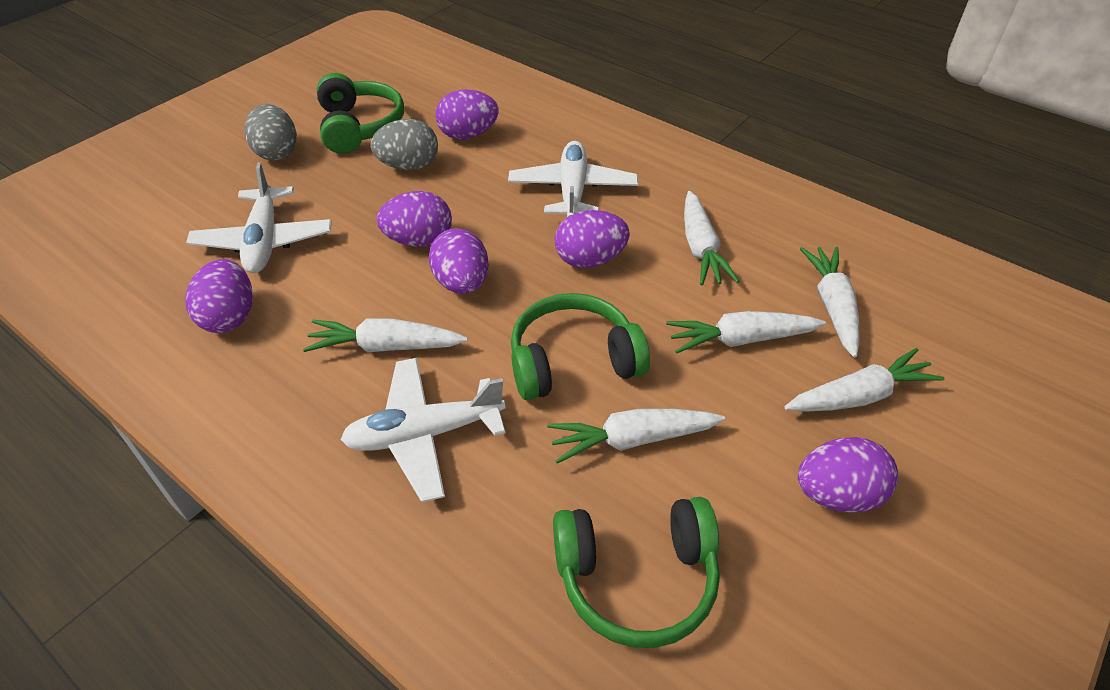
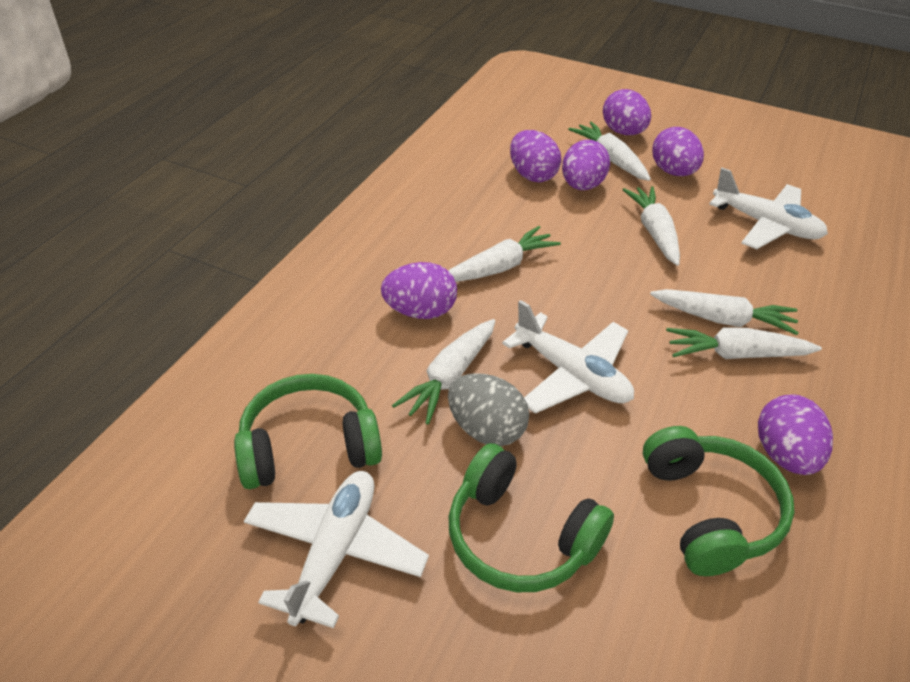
grey egg: [245,104,297,161] [370,119,438,170] = 2 -> [448,374,529,446] = 1

